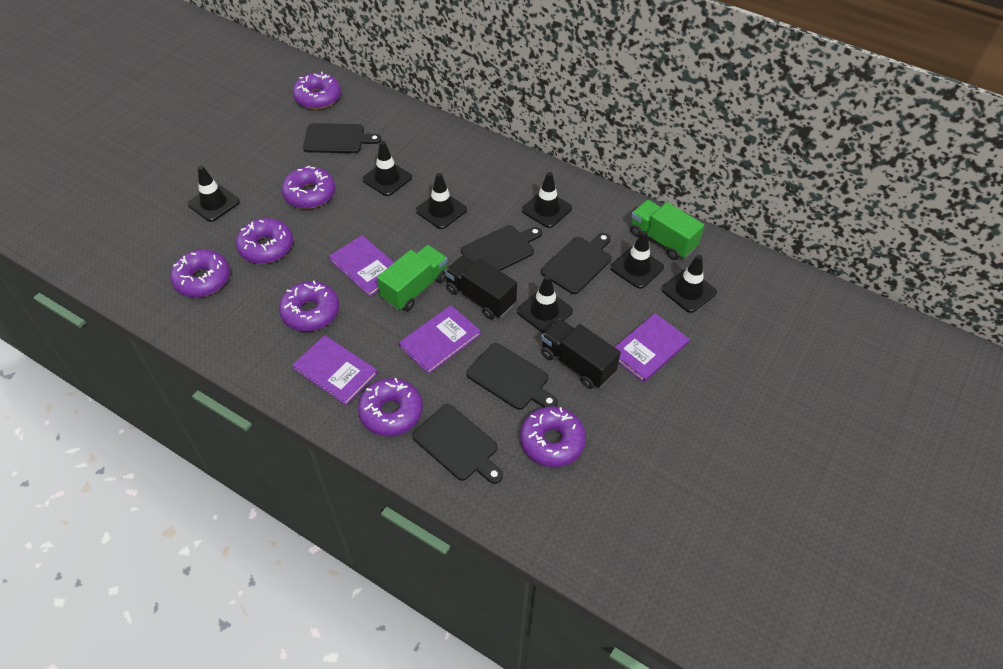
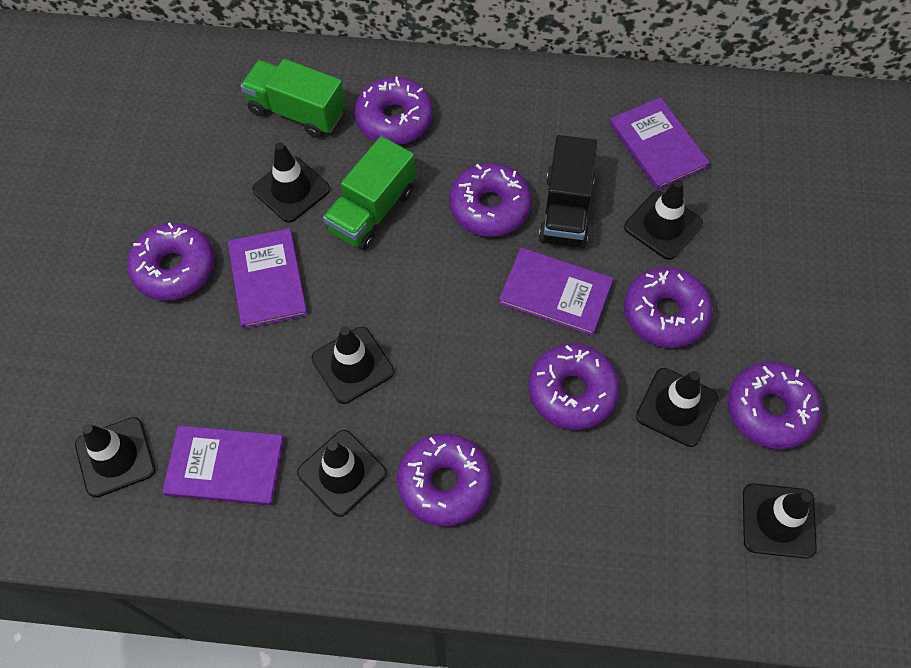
black cutting board: [303,123,381,153] [412,404,503,484] [461,225,542,271] [466,343,558,410] [541,233,611,294] = 5 -> none = 0
black truck: [445,255,517,319] [541,319,621,389] = 2 -> [538,135,597,248] = 1

